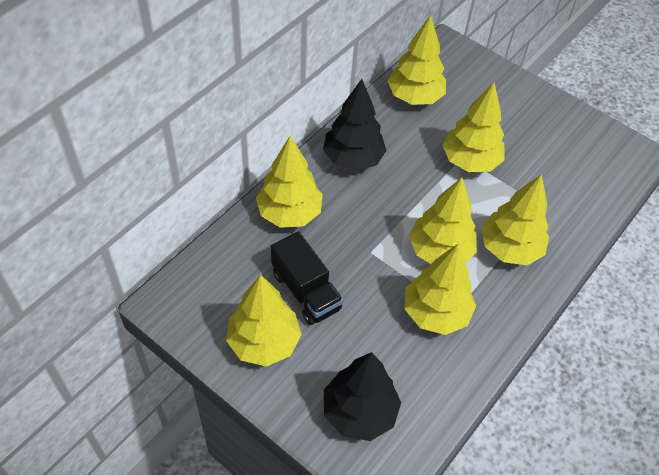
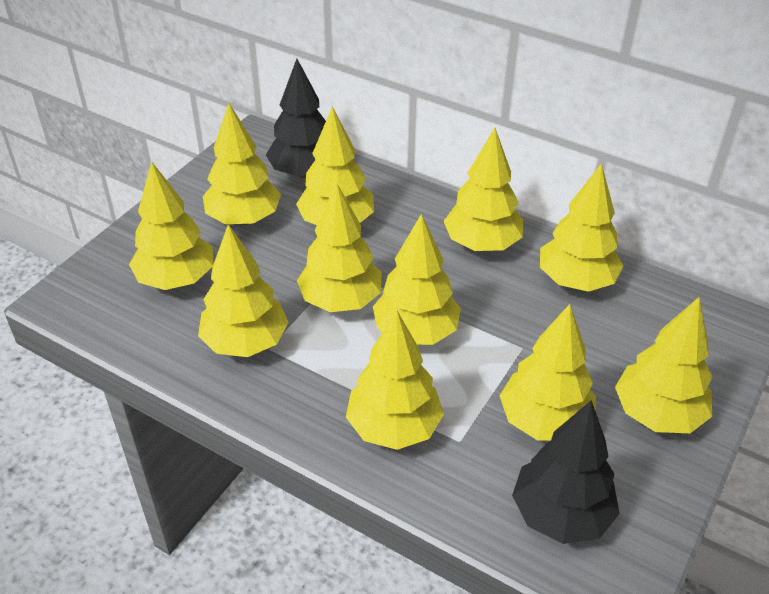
black truck: [271,231,343,325] = 1 -> none = 0
yellow tree: [226,275,302,366] [256,136,323,228] [388,15,446,105] [405,243,476,335] [409,177,477,264] [442,82,505,172] [481,174,549,265] = 7 -> [129,161,213,290] [198,224,289,357] [203,103,281,225] [296,106,374,225] [297,183,382,312] [346,311,444,450] [373,214,461,345] [444,128,523,251] [500,304,596,440] [540,163,623,292] [615,297,713,433] = 11

